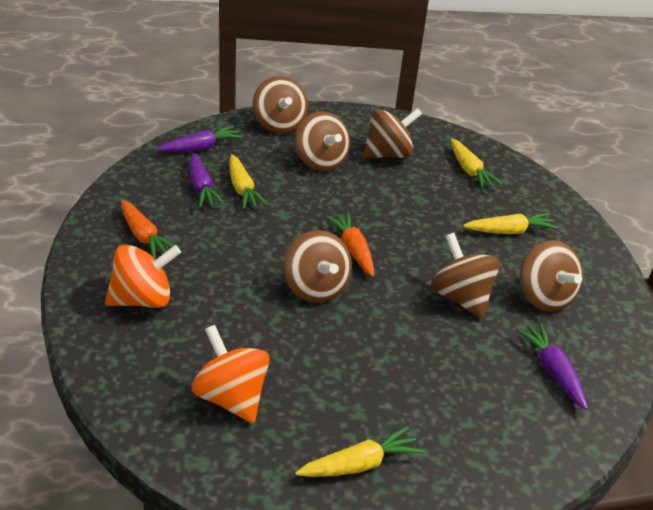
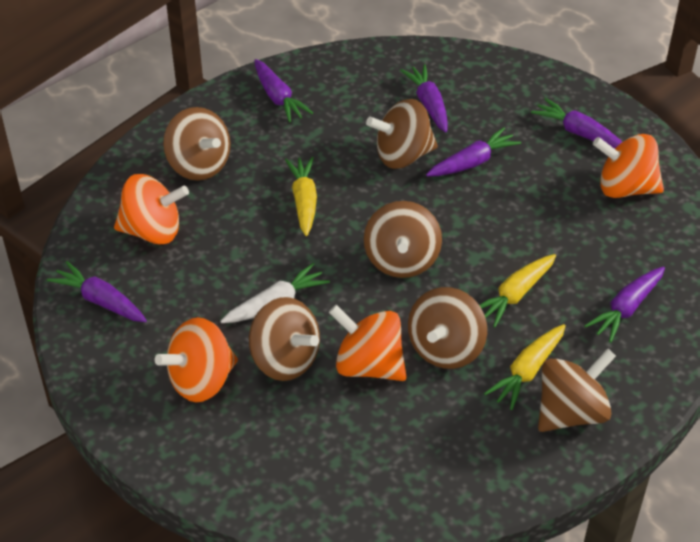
orange carrot: [121,200,174,259] [325,212,374,277] = 2 -> none = 0
orange spinning top: [105,244,181,308] [192,325,270,423] = 2 -> [114,174,189,245] [155,317,238,402] [329,305,407,381] [593,134,664,198] = 4
purple carrot: [156,126,243,152] [189,153,225,208] [516,323,588,410] = 3 -> [47,261,147,322] [254,59,313,123] [400,64,448,133] [426,127,521,176] [531,98,622,149] [584,267,665,343] = 6
white carrot: none = 0 -> [220,263,330,323] = 1
yellow carrot: [229,154,268,209] [295,426,423,477] [451,139,503,189] [463,213,559,234] = 4 -> [285,157,317,236] [479,254,556,328] [484,324,566,410] = 3

